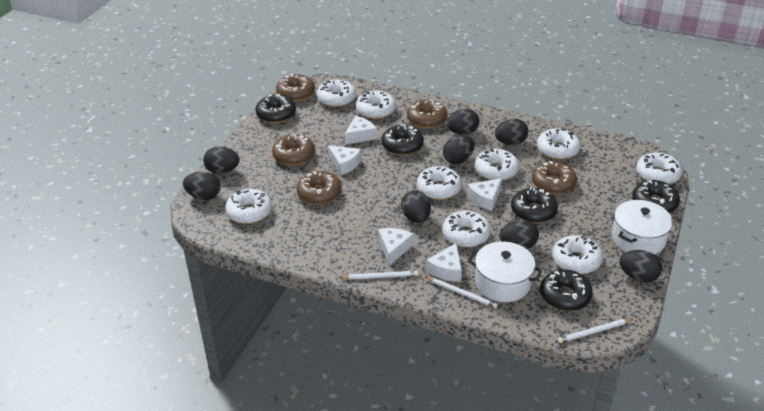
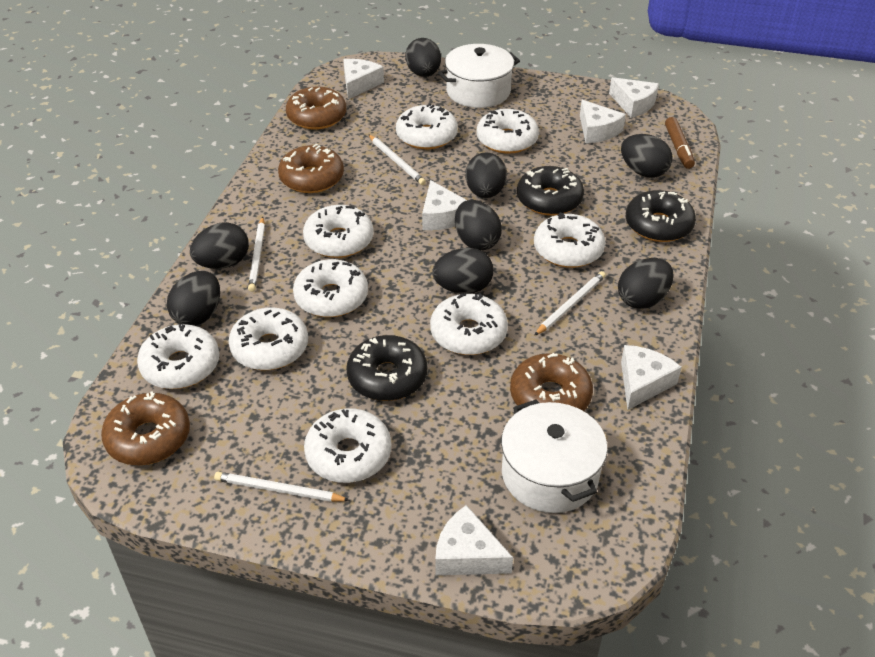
black donut: [255,94,296,123] [382,124,424,155] [511,187,558,223] [540,269,593,311] [632,180,680,213] = 5 -> [346,335,427,401] [517,166,584,216] [626,190,696,242] = 3
brown donut: [272,133,315,166] [276,74,315,101] [297,171,342,205] [407,99,447,128] [532,161,577,195] = 5 -> [101,391,190,465] [278,144,344,193] [286,86,346,130] [510,353,593,411] = 4
brown marker: none = 0 -> [665,117,695,169] = 1
white cheese: [328,145,362,175] [344,116,377,145] [378,228,414,266] [426,243,462,282] [467,178,502,211] = 5 -> [343,59,384,99] [422,180,467,230] [435,505,513,575] [580,100,626,143] [609,77,659,118] [621,345,682,410] = 6
white pencil: [339,271,418,280] [425,276,498,308] [558,319,633,343] = 3 -> [214,472,350,502] [248,217,265,292] [368,134,426,185] [534,271,606,336] = 4

